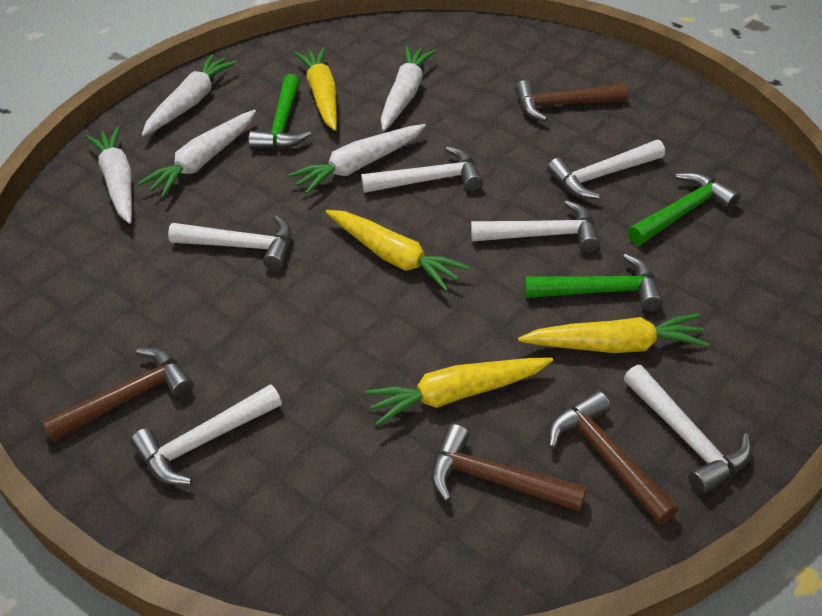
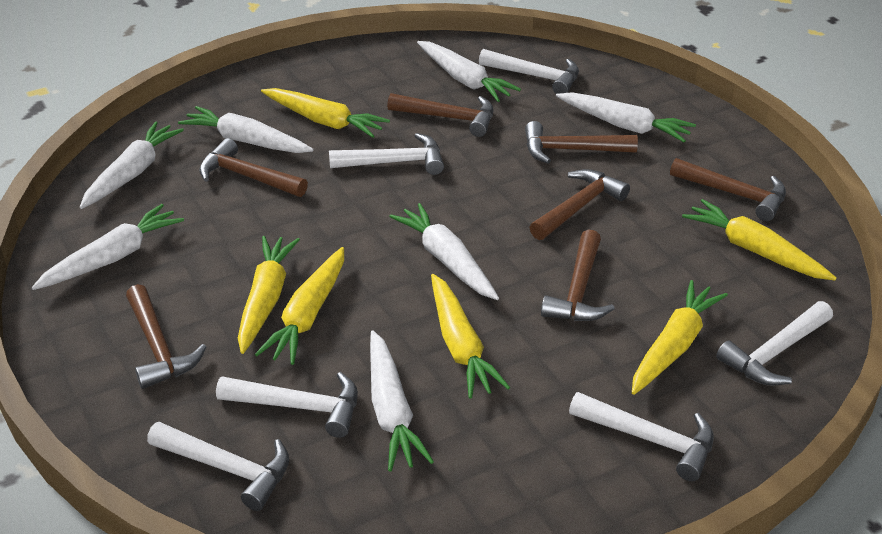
brown hammer: [43,348,194,442] [431,424,587,512] [515,80,628,122] [548,391,678,525] = 4 -> [126,284,206,389] [199,138,308,197] [387,93,494,137] [525,121,638,163] [530,169,630,240] [541,229,615,321] [670,158,786,221] = 7
green hammer: [248,74,311,149] [524,253,663,311] [628,172,740,245] = 3 -> none = 0
white carrot: [85,127,132,224] [138,110,256,197] [142,54,238,136] [288,124,426,194] [381,46,436,131] = 5 -> [32,204,184,290] [80,122,184,209] [178,106,314,153] [370,330,434,472] [389,203,499,300] [417,41,521,102] [556,92,696,142] = 7
yellow carrot: [294,47,337,131] [326,210,469,291] [364,358,553,426] [518,313,709,353] = 4 -> [238,236,300,354] [255,247,344,365] [261,88,390,138] [431,274,510,398] [632,280,728,395] [682,199,837,281] = 6

